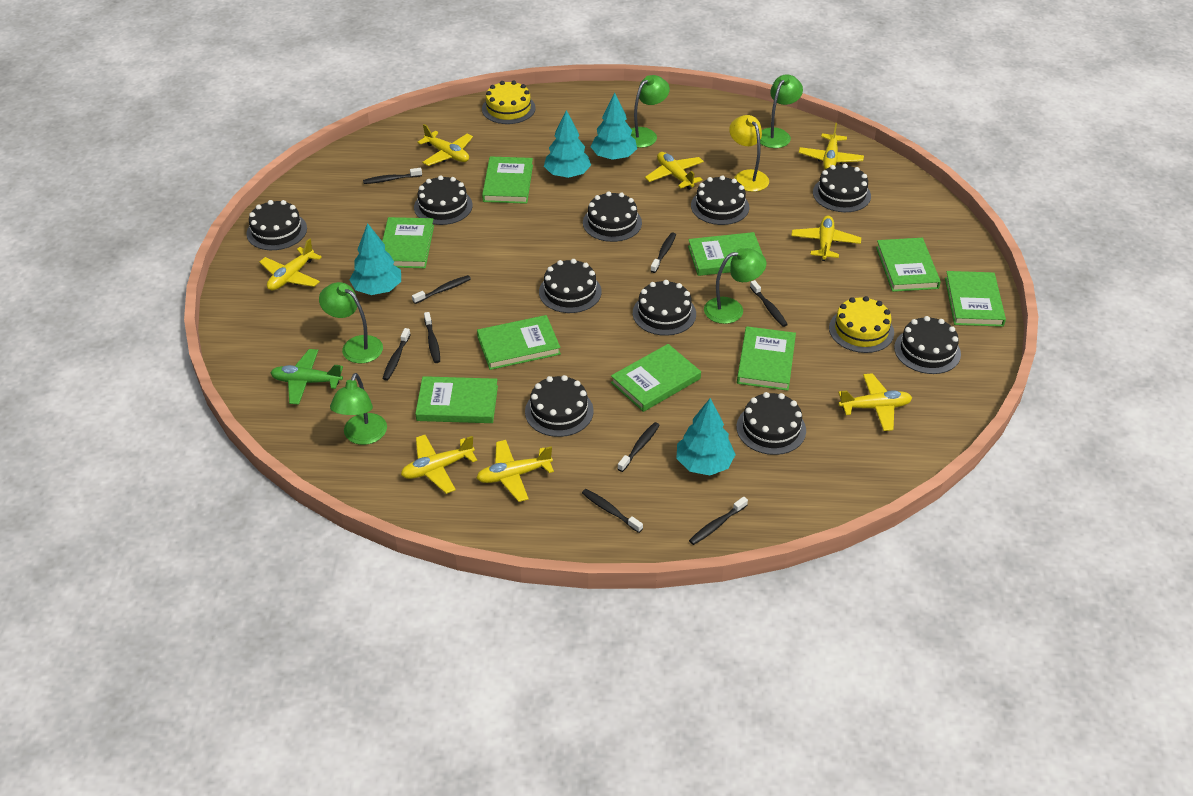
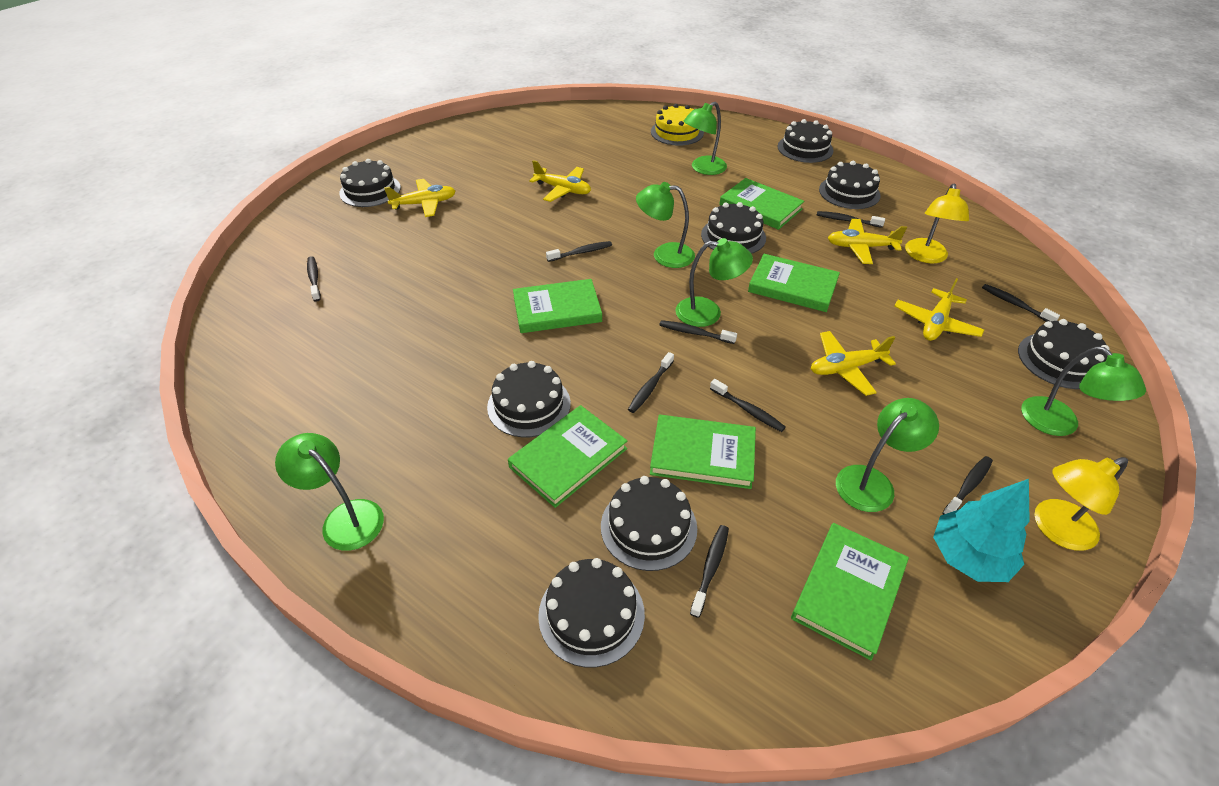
black cake: [246,200,307,250] [414,175,473,225] [525,375,594,437] [539,259,602,313] [583,191,642,242] [633,280,696,336] [691,175,749,225] [736,392,806,455] [813,164,871,212] [894,316,961,374] = 10 -> [339,159,401,207] [487,361,571,437] [538,558,645,668] [601,476,697,571] [701,202,766,254] [778,119,834,163] [819,161,881,209] [1018,319,1109,389] = 8
green book: [382,217,434,268] [415,376,498,423] [477,315,561,370] [482,156,533,204] [611,344,701,412] [688,232,763,276] [737,326,796,391] [876,238,941,292] [945,271,1006,327] = 9 -> [508,405,627,508] [513,279,602,333] [650,415,756,489] [719,178,804,230] [748,254,840,312] [791,523,909,660] = 6
green lamp: [319,282,383,363] [330,373,387,445] [631,75,670,148] [704,248,766,324] [760,74,803,148] = 5 -> [275,433,384,551] [636,182,695,268] [675,238,753,327] [684,102,727,175] [836,398,939,512] [1021,346,1146,436] = 6
green plane: [270,349,343,405] = 1 -> none = 0
turquoise tree: [349,223,401,295] [544,110,591,178] [591,93,637,160] [676,398,736,475] = 4 -> [933,479,1030,582] = 1
yellow cake: [482,81,536,124] [829,296,894,353] = 2 -> [651,104,704,146] = 1
yellow lamp: [729,115,769,192] = 1 -> [905,183,969,263] [1034,457,1128,551] = 2
yellow plane: [259,238,322,290] [401,435,477,494] [417,124,473,166] [477,440,554,502] [645,152,704,190] [791,216,861,261] [799,123,864,169] [838,373,912,431] = 8 -> [384,179,456,217] [529,160,591,202] [811,331,896,396] [828,219,907,264] [894,278,984,341] = 5

